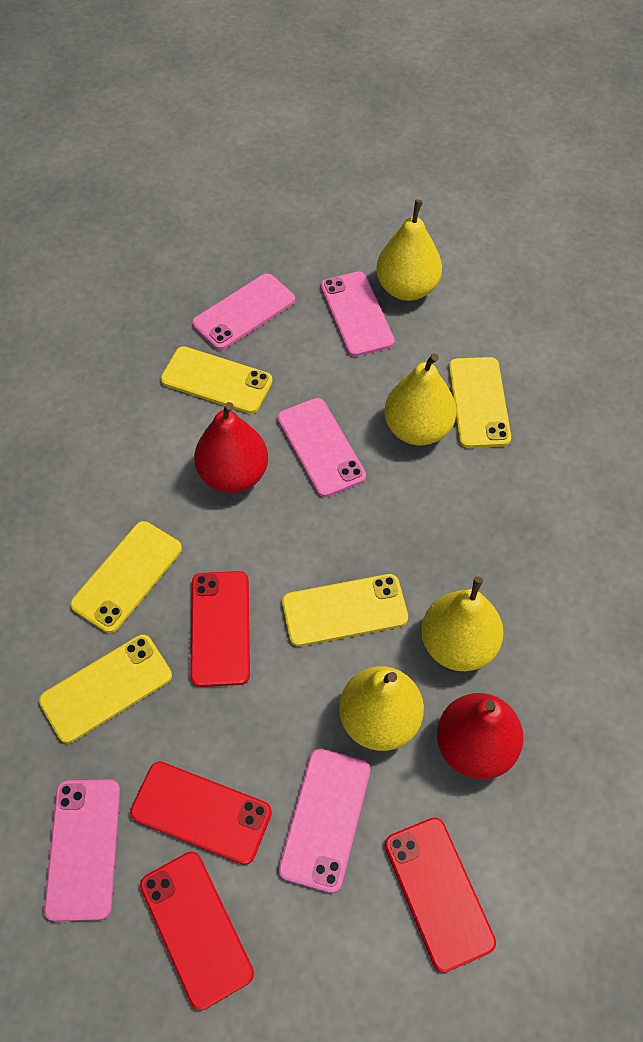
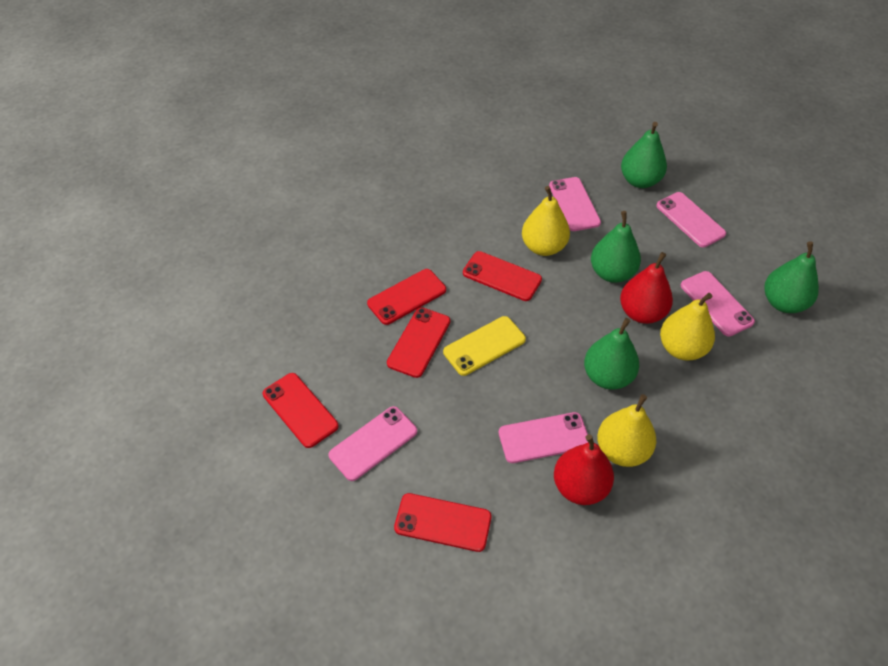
green pear: none = 0 -> [584,318,639,390] [591,211,641,283] [621,122,667,188] [764,241,819,313] = 4
red phone: [130,761,272,865] [140,852,254,1010] [190,571,250,687] [385,817,496,973] = 4 -> [263,373,339,448] [367,269,446,325] [387,307,450,378] [394,493,491,552] [463,251,542,301] = 5
yellow pear: [339,666,424,751] [376,200,442,301] [384,353,456,445] [421,576,504,671] = 4 -> [522,186,570,256] [597,394,656,467] [660,293,715,361] = 3
yellow phone: [39,635,172,743] [70,521,182,633] [161,346,273,414] [282,574,408,646] [449,357,511,448] = 5 -> [443,316,526,376] = 1

